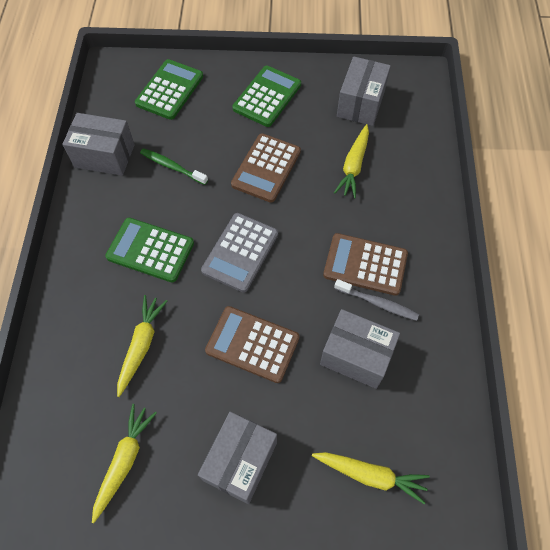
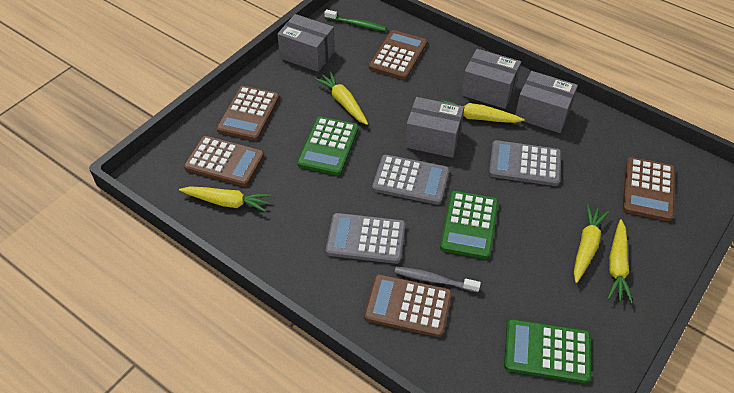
brown calculator: [205,306,299,383] [231,133,301,203] [323,233,408,296] = 3 -> [184,136,264,187] [217,86,280,141] [364,274,452,337] [369,30,427,80] [623,157,675,221] = 5
grey calculator: [201,213,278,292] = 1 -> [326,213,406,264] [372,154,450,205] [489,140,561,186] = 3
yellow carrot: [92,404,157,523] [117,295,167,397] [312,452,430,504] [334,124,369,198] = 4 -> [179,186,271,212] [315,71,368,125] [441,100,525,123] [574,205,609,283] [608,219,633,304] = 5

